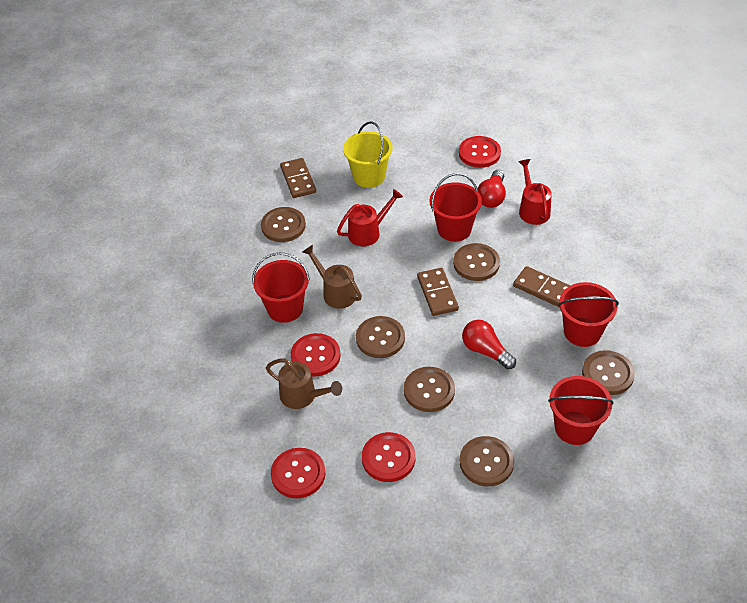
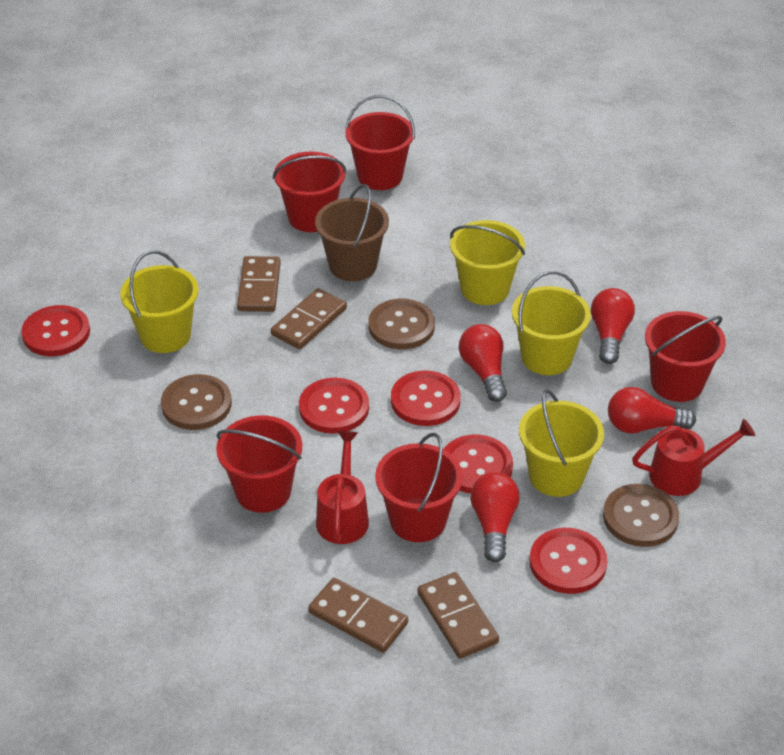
brown bucket: none = 0 -> [315,184,389,281] = 1
brown button: [261,207,306,242] [356,316,405,358] [404,367,455,412] [453,243,500,281] [460,436,514,486] [582,350,635,395] = 6 -> [161,374,232,430] [368,299,435,349] [603,484,679,547] = 3
brown domino: [280,158,316,198] [417,268,459,316] [513,266,570,308] = 3 -> [237,256,281,312] [271,288,347,349] [308,578,408,653] [417,572,499,659] = 4
brown watering can: [266,358,342,409] [303,245,362,309] = 2 -> none = 0
red bucket: [252,252,310,323] [430,173,482,242] [548,376,614,445] [558,282,619,347] = 4 -> [216,415,302,513] [273,152,346,232] [345,95,415,190] [375,433,463,542] [645,311,726,402] = 5
red button: [271,448,326,498] [291,333,341,377] [362,432,415,482] [459,136,501,168] = 4 -> [21,305,90,356] [299,377,369,434] [391,370,461,426] [444,434,513,494] [530,528,607,594] = 5
red light bulb: [462,320,516,369] [478,170,506,208] = 2 -> [459,324,507,402] [470,472,520,562] [591,288,635,364] [608,387,696,434] = 4
yellow bucket: [343,121,393,188] = 1 -> [120,250,198,353] [450,220,525,305] [512,271,591,375] [519,389,604,497] = 4

